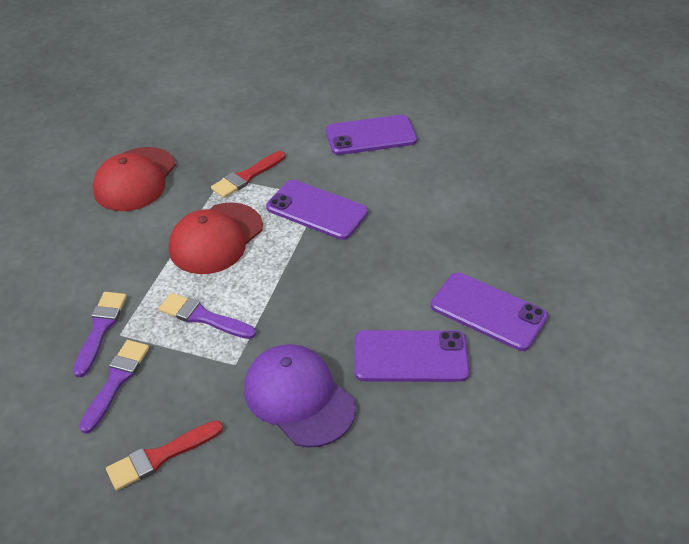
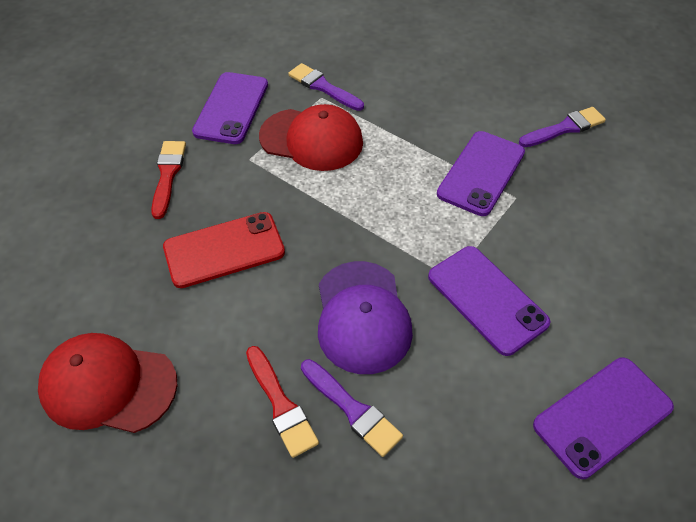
red phone: none = 0 -> [163,212,285,288] = 1

